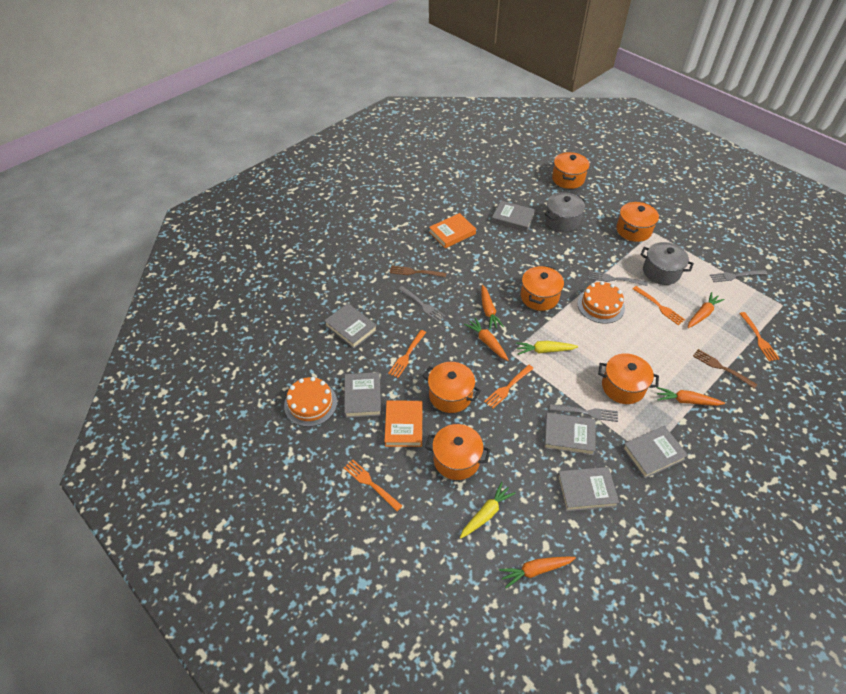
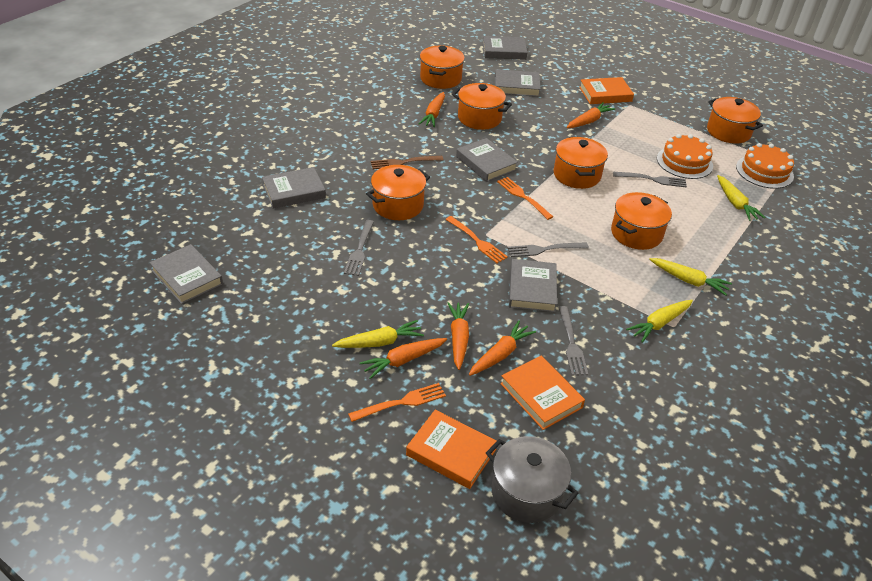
brown fork: [389,265,446,277] [693,349,757,389] = 2 -> [371,156,444,169] = 1
grey pot: [545,192,586,232] [640,242,694,285] = 2 -> [486,436,578,523] = 1
orange book: [384,401,422,447] [429,213,476,248] = 2 -> [406,410,496,489] [500,356,585,430] [579,77,634,104] = 3
orange fork: [344,459,402,511] [388,330,426,378] [484,365,534,408] [633,286,685,325] [739,312,779,361] = 5 -> [348,383,446,422] [445,216,508,263] [497,177,553,220] = 3
yellow carrot: [460,482,516,539] [516,341,578,355] = 2 -> [332,320,424,348] [626,300,693,343] [649,258,732,296] [717,175,765,221] = 4

